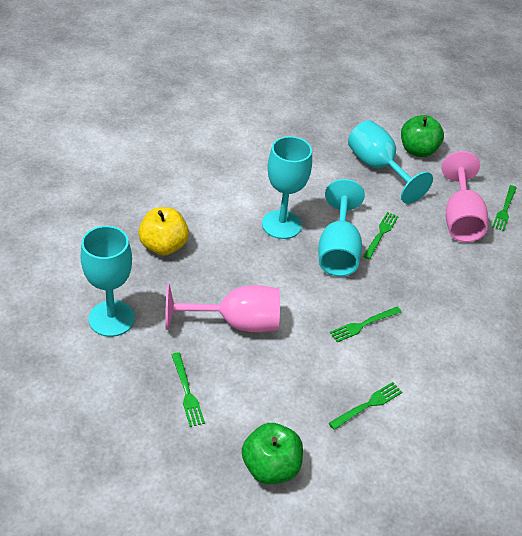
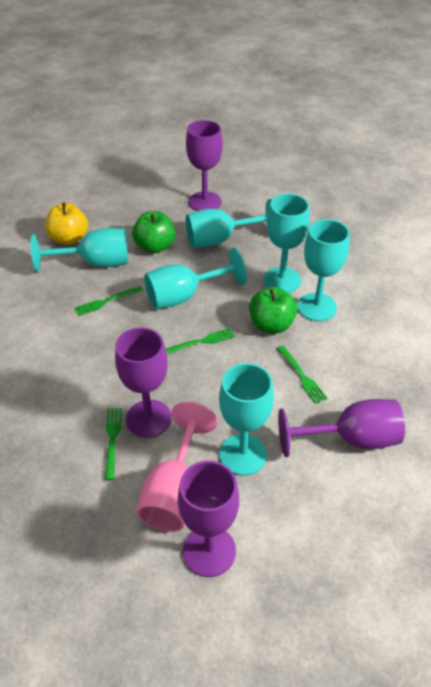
green fork: [171,352,205,427] [329,382,402,430] [330,306,402,342] [363,212,399,259] [492,185,517,231] = 5 -> [74,286,143,316] [105,408,122,480] [166,328,235,354] [277,345,327,404] = 4
pink goblet: [165,284,280,332] [442,151,488,242] = 2 -> [136,402,217,532] = 1
purple goblet: none = 0 -> [115,327,172,438] [178,461,239,577] [186,120,223,211] [278,399,405,457] = 4
turquoise goblet: [81,226,135,337] [262,136,312,239] [318,179,365,276] [348,120,433,204] = 4 -> [30,228,128,272] [144,248,247,309] [186,199,272,248] [219,363,274,476] [263,194,309,293] [297,219,350,321] = 6

